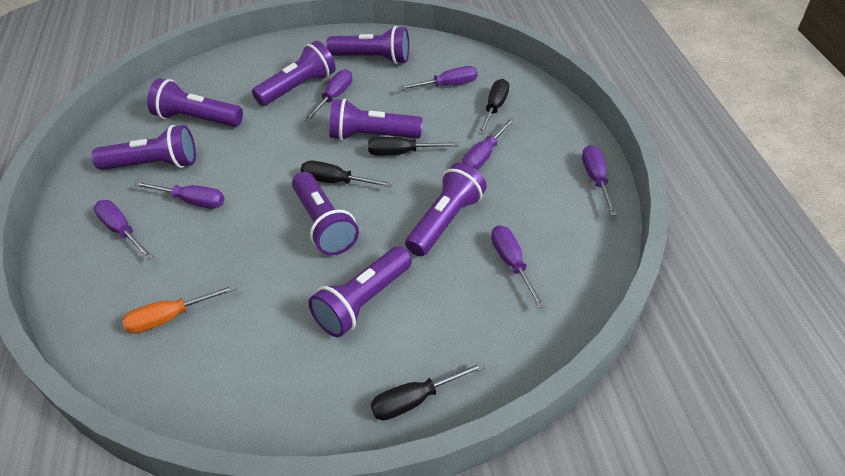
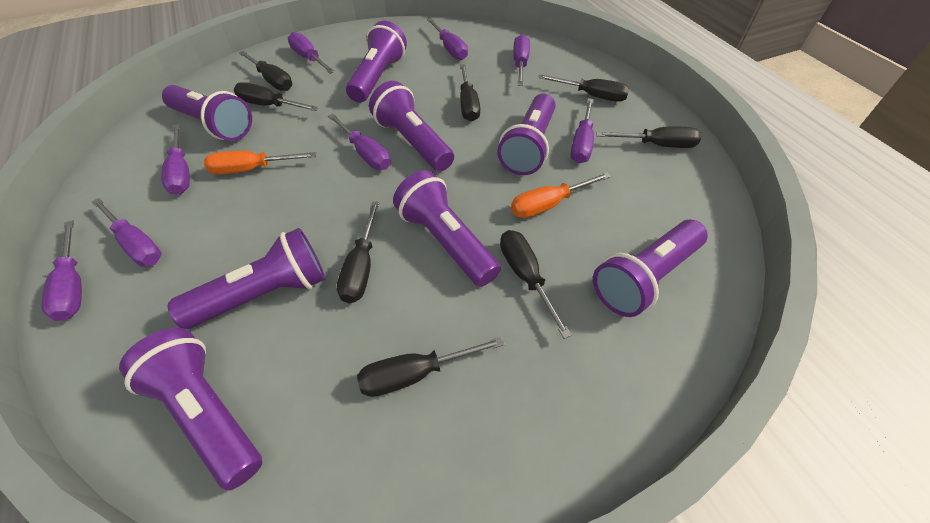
black screwdriver: [301,161,392,187] [368,137,458,156] [371,361,485,420] [478,79,509,135] = 4 -> [234,83,319,111] [239,51,292,91] [337,201,380,303] [357,337,505,397] [460,64,480,122] [500,230,572,339] [538,74,630,102] [596,127,702,148] = 8
orange screwdriver: [122,284,236,334] = 1 -> [204,151,316,175] [511,172,611,218] = 2
purple screwdriver: [94,200,154,260] [134,181,224,209] [304,69,352,122] [398,66,478,90] [462,117,515,170] [491,225,545,309] [582,145,617,216] = 7 -> [41,220,82,321] [92,198,162,267] [161,124,190,195] [288,32,335,74] [328,114,391,170] [427,18,468,60] [513,34,530,86] [570,98,594,163] = 8

